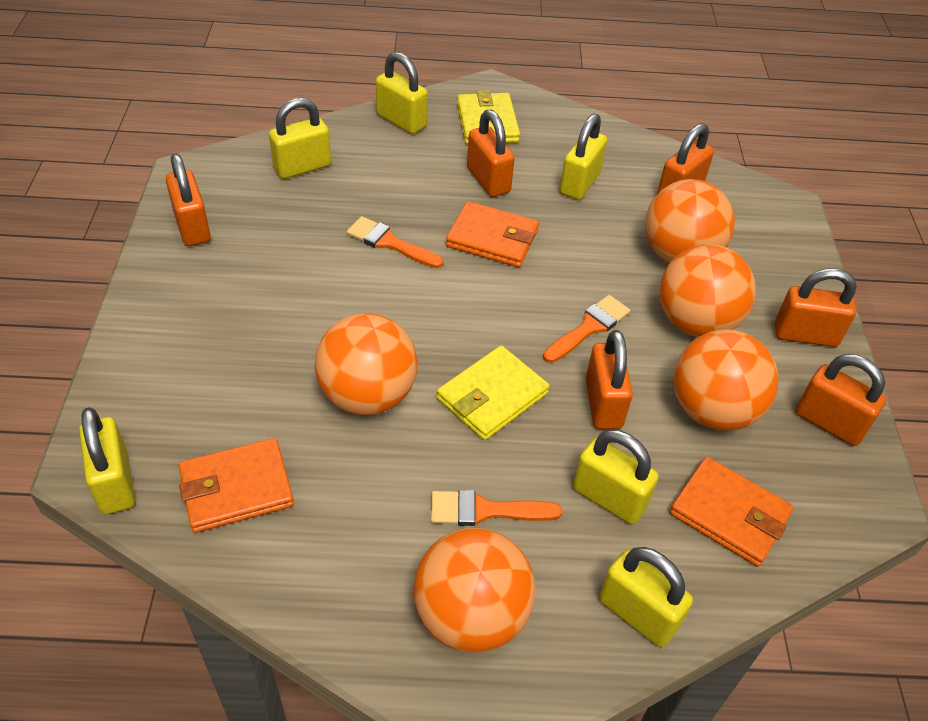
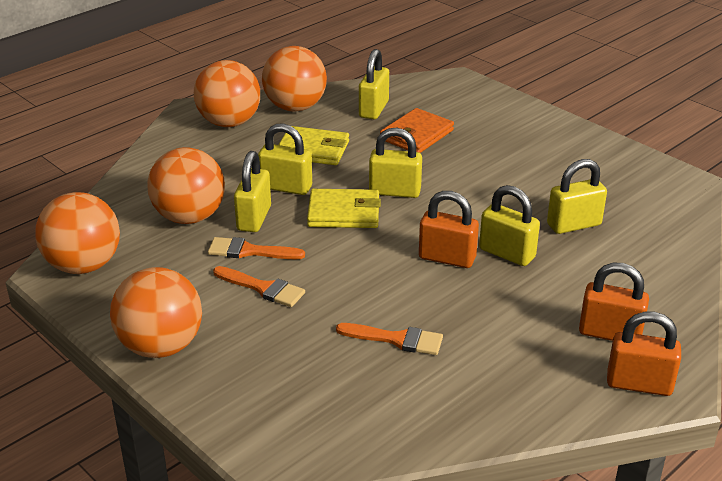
orange padlock: [166,154,211,246] [467,110,515,197] [585,330,633,429] [657,123,714,194] [775,268,857,347] [796,354,886,446] = 6 -> [419,191,479,268] [579,263,649,341] [607,312,681,396] = 3
orange wallet: [179,438,294,533] [446,201,539,267] [670,457,794,567] = 3 -> [380,108,454,153] = 1

